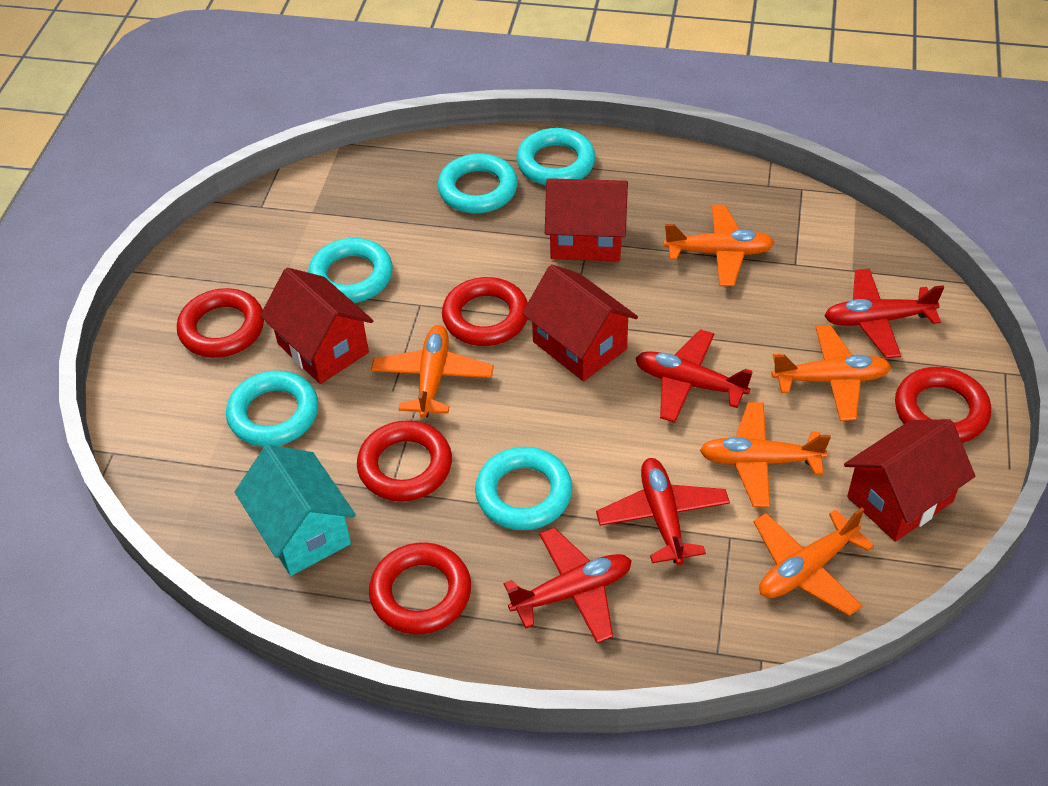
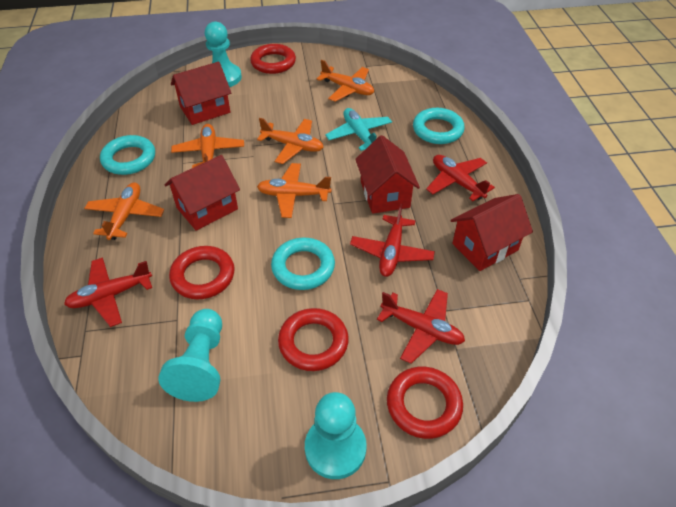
red ring: [177,288,264,358] [357,421,452,501] [369,542,471,634] [442,277,528,346] [895,367,991,443] = 5 -> [169,246,235,299] [250,44,296,74] [278,308,349,371] [387,367,463,439] = 4
turquoise house: [235,445,356,576] = 1 -> none = 0
turquoise pawn: none = 0 -> [158,309,222,402] [205,22,242,87] [305,392,367,479] = 3
turquoise plane: none = 0 -> [325,108,392,151] = 1
turquoise ring: [226,371,318,447] [308,238,393,303] [438,153,518,213] [475,447,572,530] [516,128,596,185] = 5 -> [100,135,155,175] [271,238,335,290] [413,108,465,144] = 3

